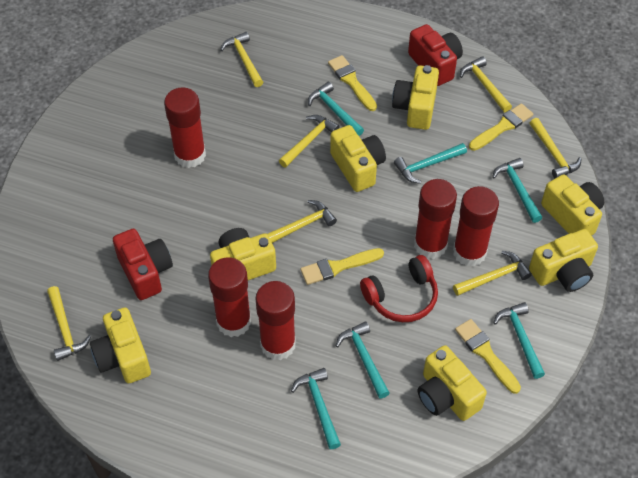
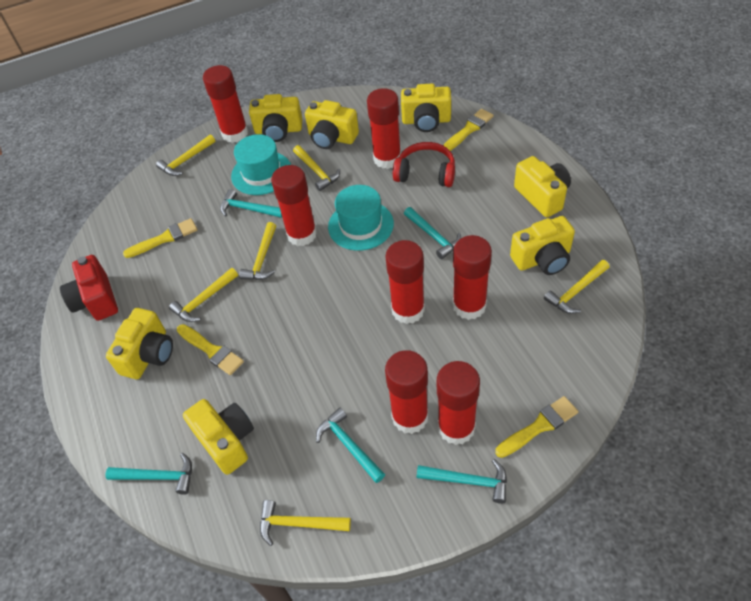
red camera: [113,229,173,300] [408,24,463,86] = 2 -> [60,255,118,321] = 1
red glue stick: [164,87,206,168] [208,257,251,337] [255,281,296,360] [414,179,457,259] [453,186,499,267] = 5 -> [203,65,248,143] [271,165,317,246] [367,88,401,169] [385,240,425,324] [385,350,429,434] [437,361,480,445] [453,235,492,320] = 7
turquoise hammer: [291,368,341,449] [308,82,364,136] [336,321,390,399] [394,143,467,184] [492,158,542,223] [493,302,545,379] = 6 -> [106,453,192,495] [220,189,282,218] [316,408,385,483] [404,207,461,259] [417,459,507,504] = 5
turquoise hat: none = 0 -> [231,134,291,195] [328,185,394,251] = 2
yellow hammer: [47,286,91,361] [220,32,263,87] [267,200,337,243] [279,115,339,167] [453,251,532,296] [460,56,512,112] [530,118,582,178] = 7 -> [156,134,215,176] [169,268,238,322] [239,222,276,280] [260,500,351,546] [293,145,340,191] [544,260,609,314] = 6

